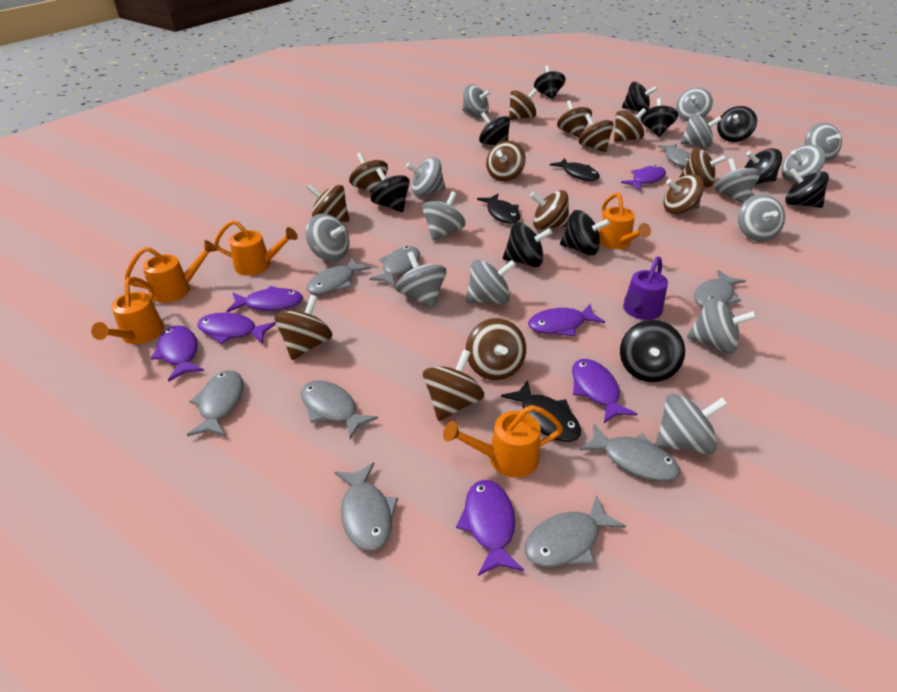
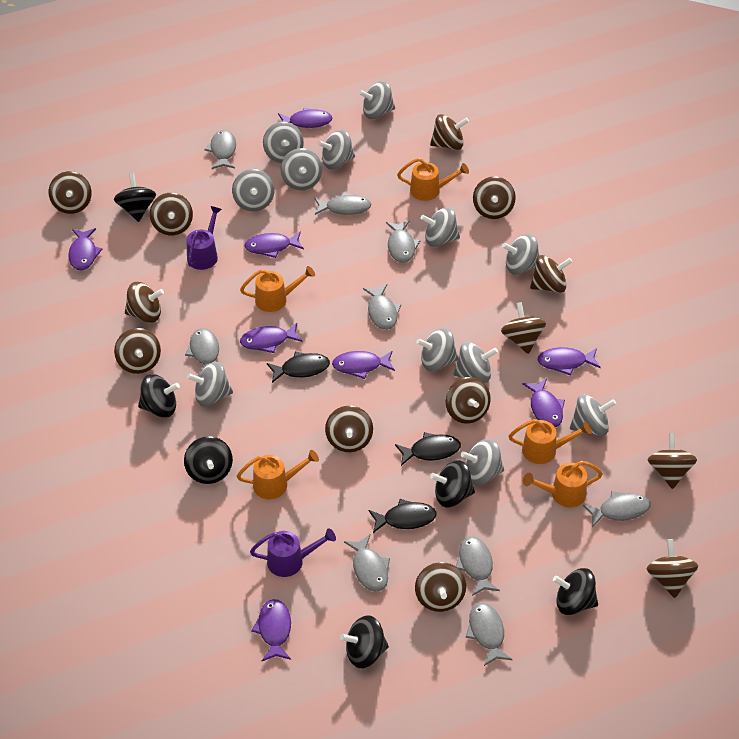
black spinning top: [371,168,410,212] [479,112,510,145] [503,222,552,267] [534,66,566,99] [560,210,610,255] [620,320,685,382] [622,82,658,112] [641,98,678,137] [717,106,757,142] [744,148,782,184] [785,168,829,208] = 11 -> [114,173,156,222] [138,374,180,418] [184,436,233,484] [340,615,389,668] [430,460,475,507] [553,568,598,615] = 6
grey spinning top: [305,214,349,261] [396,251,446,309] [406,157,446,196] [422,191,466,241] [462,84,491,117] [466,260,516,304] [655,394,728,454] [676,87,713,121] [680,114,722,147] [687,298,757,354] [715,158,761,204] [738,194,785,242] [781,145,825,183] [805,123,842,161] = 14 -> [187,362,233,406] [232,169,274,211] [263,122,304,163] [281,148,322,190] [318,130,355,170] [359,81,395,119] [416,328,458,372] [420,207,460,247] [454,342,498,383] [461,439,504,486] [502,234,539,275] [570,394,616,436] = 12
purple fish: [151,325,204,382] [197,313,276,344] [227,286,303,312] [456,480,524,576] [528,303,605,336] [572,359,637,423] [621,165,666,190] = 7 -> [68,228,102,270] [240,323,303,353] [245,231,304,258] [251,599,291,661] [278,107,333,128] [332,351,395,379] [522,378,565,427] [537,347,601,376] = 8
purple watering can: [623,256,668,320] = 1 -> [187,206,222,270] [250,528,336,577] = 2

